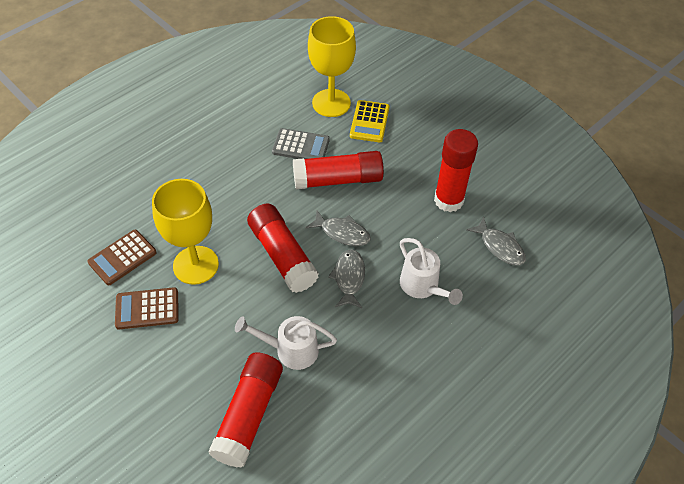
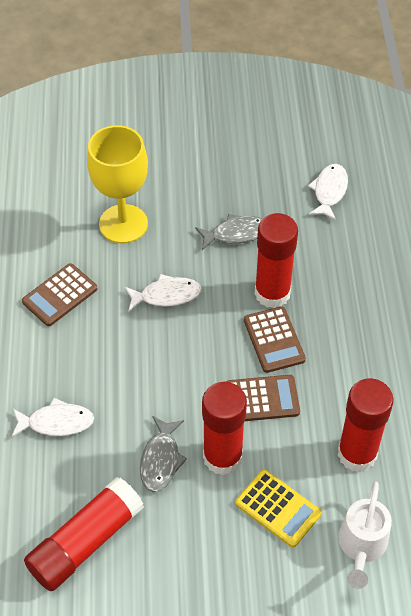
brown calculator: [87,230,157,285] [115,287,179,329] = 2 -> [22,263,97,326] [226,375,300,421] [244,306,306,373] = 3
grey calculator: [272,128,330,159] = 1 -> none = 0
grey fish: [305,210,371,246] [328,249,365,308] [466,217,526,266] = 3 -> [140,416,187,492] [195,214,262,250] = 2
white fish: none = 0 -> [11,398,94,437] [124,274,202,312] [308,164,348,221] = 3
white watering can: [235,316,337,370] [400,238,463,305] = 2 -> [338,481,392,589] = 1
yellow goblet: [152,179,219,285] [308,16,356,117] = 2 -> [87,125,148,243] = 1

